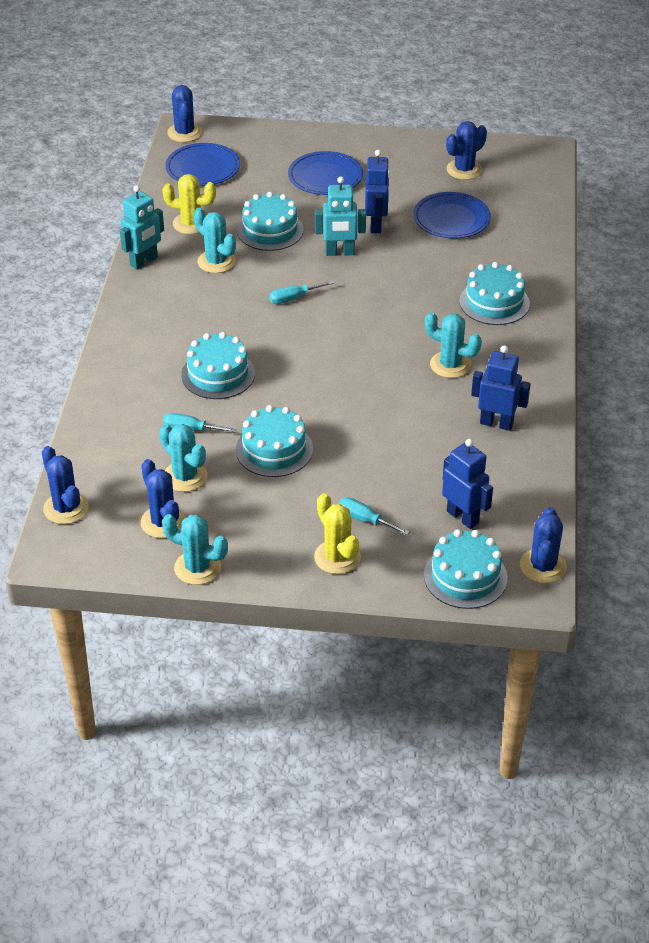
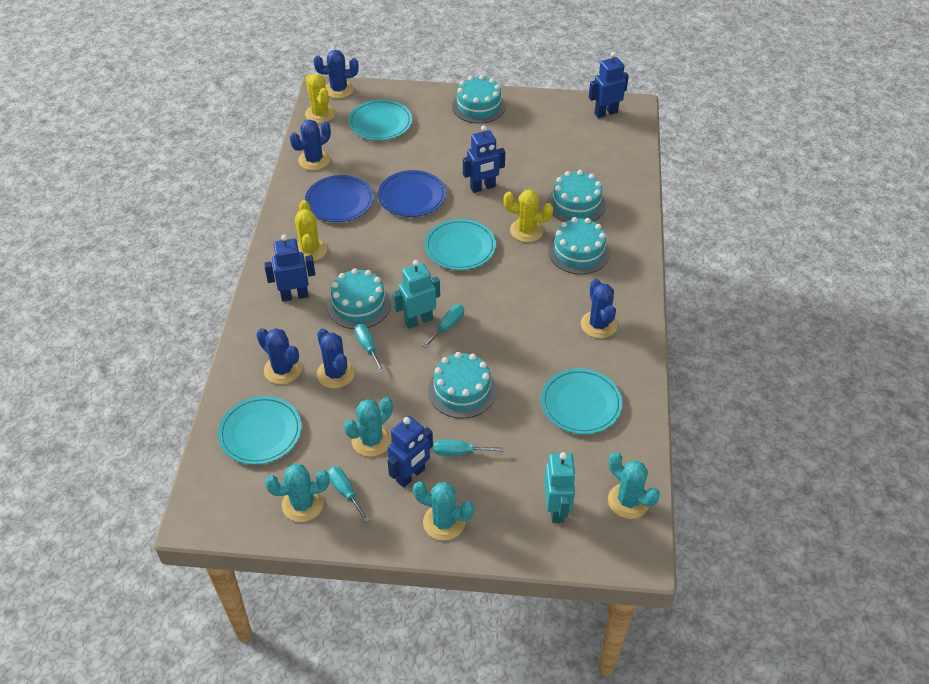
blue plate: [165,143,240,186] [288,151,363,195] [413,192,491,239] = 3 -> [305,175,374,222] [378,170,446,217] = 2
blue robot: [365,150,390,233] [442,439,493,529] [471,345,531,431] = 3 -> [264,234,315,301] [388,416,433,488] [463,125,505,193] [589,52,629,118] = 4
turquoise plate: none = 0 -> [218,396,302,465] [348,100,412,141] [425,219,496,270] [541,368,622,434] = 4
turquoise screwdriver: [163,413,236,432] [269,281,334,304] [339,497,410,535] = 3 -> [328,466,370,522] [355,324,384,373] [423,305,464,348] [434,440,504,456] = 4
yellow cactus: [162,174,216,234] [314,494,361,574] = 2 -> [295,200,327,262] [305,74,335,123] [504,190,553,242] = 3

